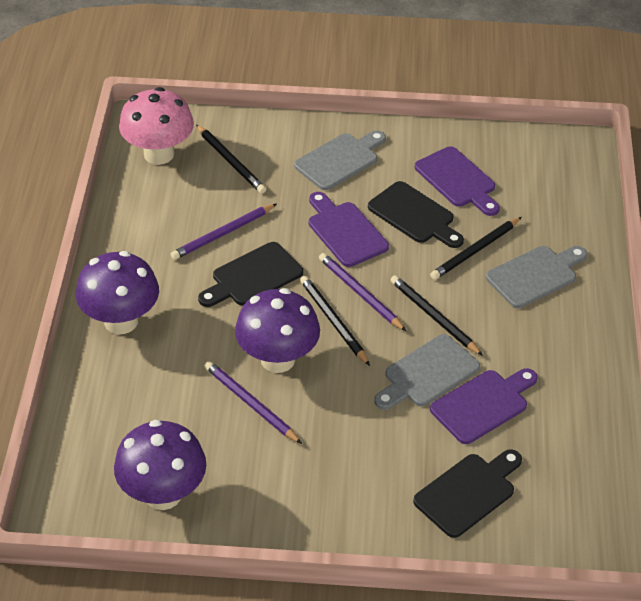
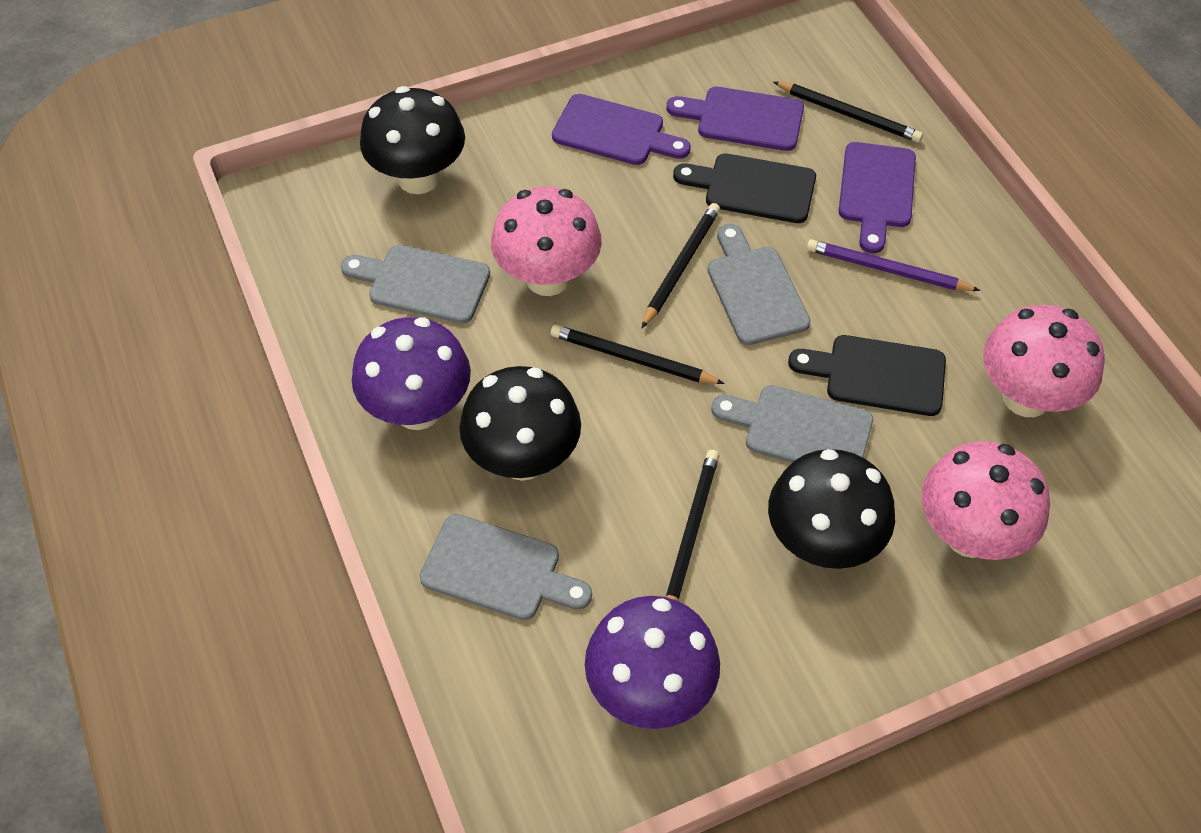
black cutting board: [198,242,303,307] [368,181,464,248] [413,449,522,538] = 3 -> [673,153,816,223] [788,335,946,416] = 2
black mushroom: none = 0 -> [360,86,465,194] [459,366,581,481] [768,449,895,569] = 3
grey cutting board: [294,130,386,190] [374,334,480,410] [486,246,587,308] = 3 -> [341,245,490,324] [420,514,592,620] [708,224,810,345] [711,385,873,463] = 4
pink mushroom: [119,87,194,165] = 1 -> [491,187,602,296] [921,441,1050,560] [983,305,1105,417] = 3
purple mushroom: [76,251,159,334] [114,420,206,510] [235,288,320,373] = 3 -> [352,317,471,430] [585,596,720,729] = 2
purple pencil: [171,204,276,260] [204,361,302,444] [319,253,406,331] = 3 -> [807,239,980,291] = 1

